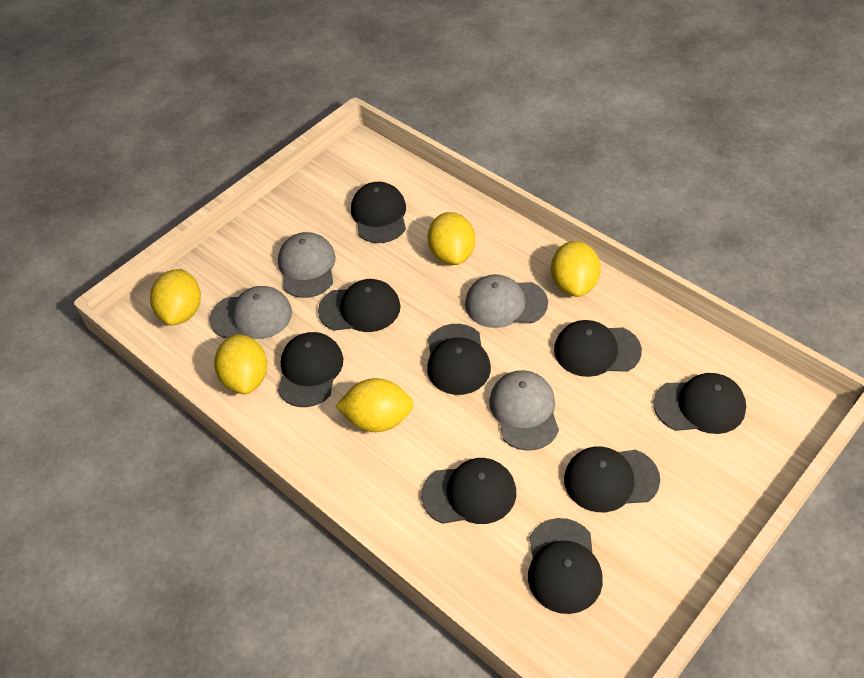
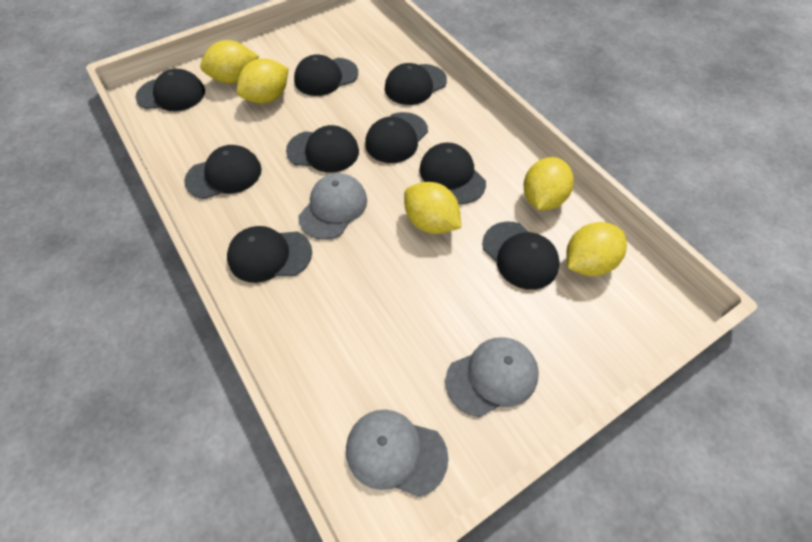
grey cap: [209,286,292,339] [278,232,336,298] [465,274,548,328] [489,370,559,451] = 4 -> [298,173,367,240] [346,410,449,497] [445,337,539,417] = 3

